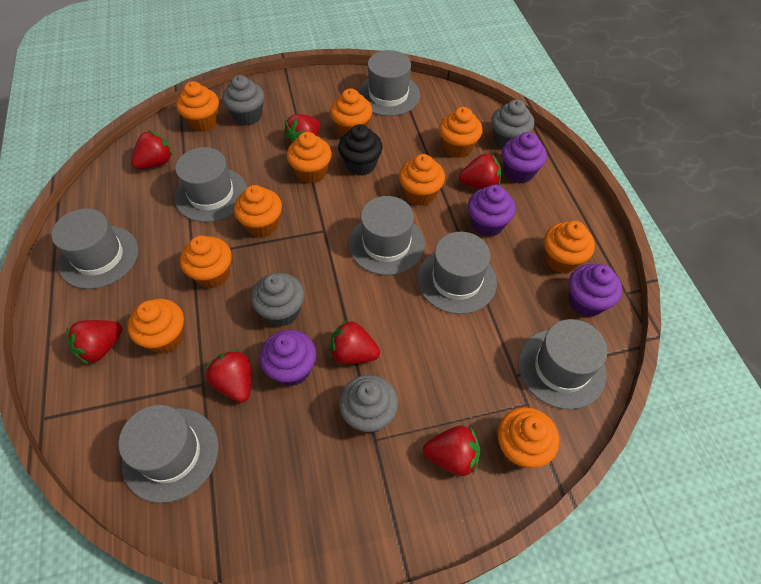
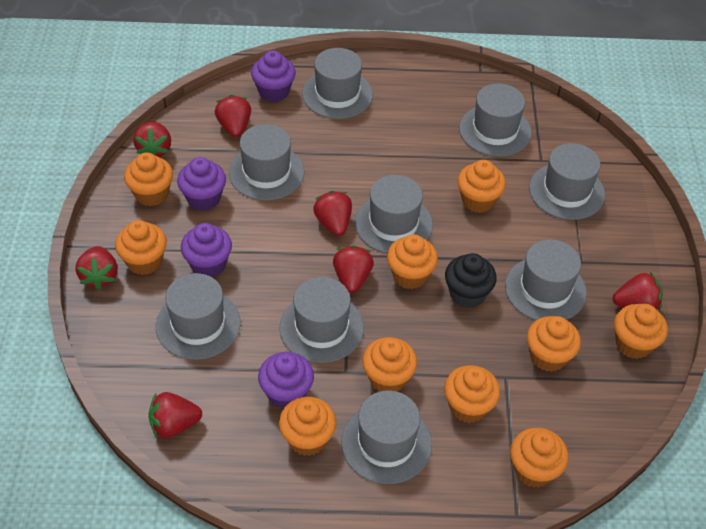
grey cupcake: [223,75,264,126] [251,273,304,326] [339,375,398,433] [491,99,535,149] = 4 -> none = 0
grey hat: [51,208,138,289] [118,405,219,503] [175,147,247,222] [349,196,425,275] [358,50,420,116] [417,232,497,314] [518,319,607,410] = 7 -> [156,273,241,360] [229,124,304,201] [279,277,364,363] [302,48,373,119] [341,391,432,484] [355,175,433,253] [459,83,532,157] [505,239,587,320] [529,143,605,220] = 9

